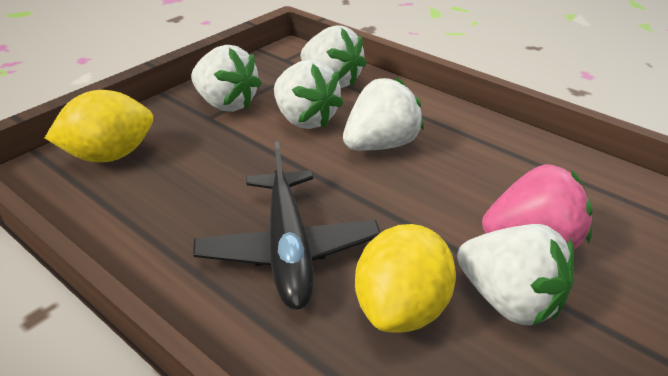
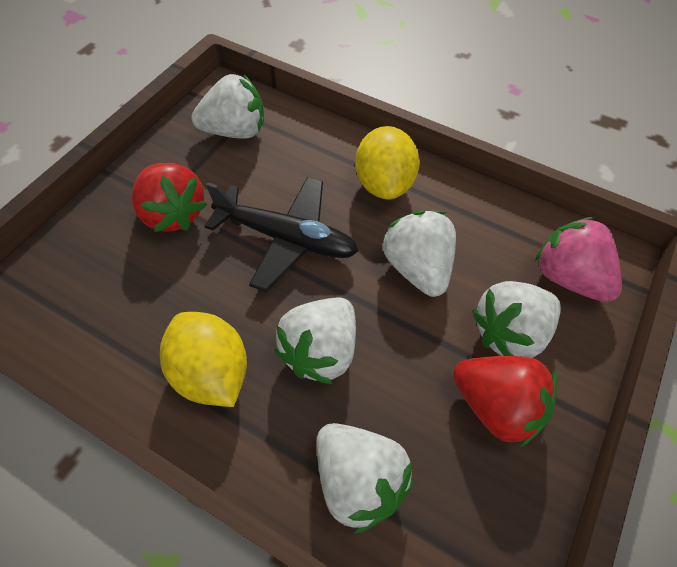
red strawberry: none = 0 -> [132,163,207,232] [453,356,557,448] = 2

